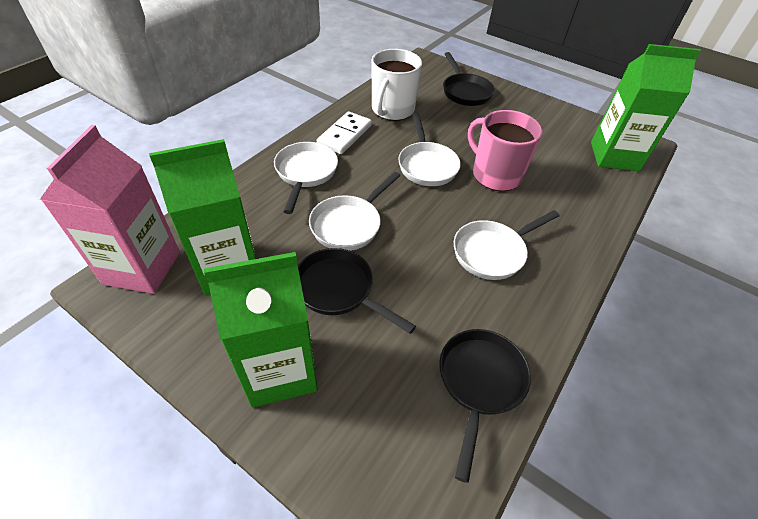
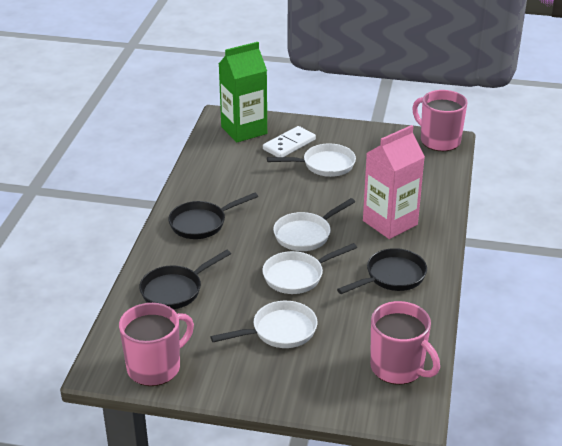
green carton: [149,139,256,296] [204,252,318,408] [591,44,701,171] = 3 -> [219,42,267,142] = 1
pink mug: [468,110,543,191] = 1 -> [119,303,194,386] [370,301,440,385] [412,90,468,151] = 3
white mug: [371,49,422,121] = 1 -> none = 0

